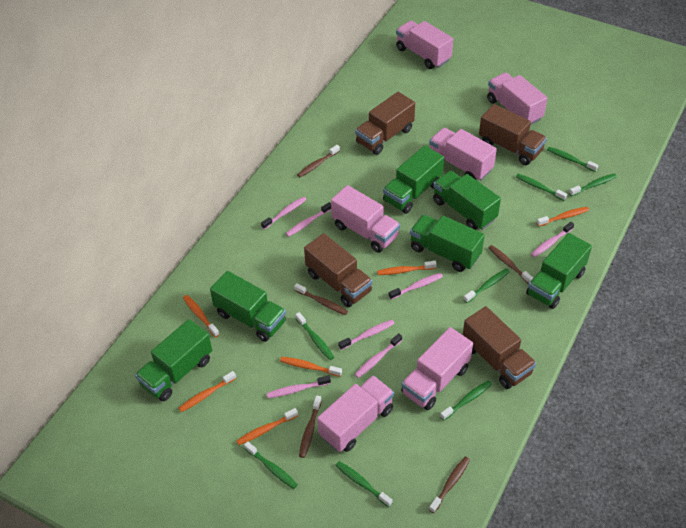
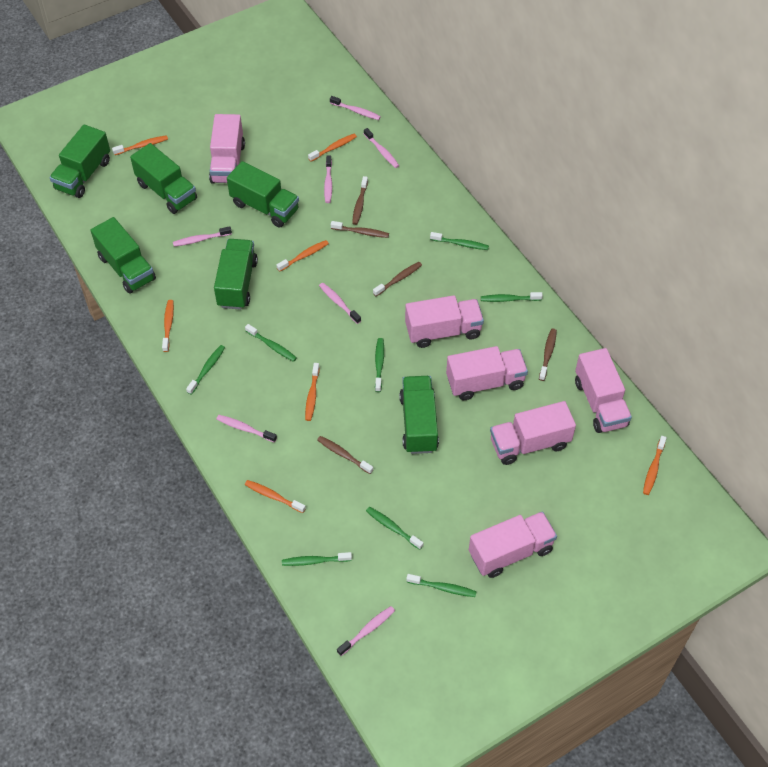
brown truck: [304,233,372,307] [355,92,415,155] [463,306,536,389] [479,104,547,165] = 4 -> none = 0
orange toothbrush: [179,371,236,412] [183,295,220,337] [236,408,298,445] [280,357,342,377] [377,261,437,275] [537,207,589,227] = 6 -> [112,135,168,155] [162,300,174,352] [245,480,306,513] [276,240,329,272] [305,363,320,421] [308,134,357,162] [643,436,667,495] = 7

